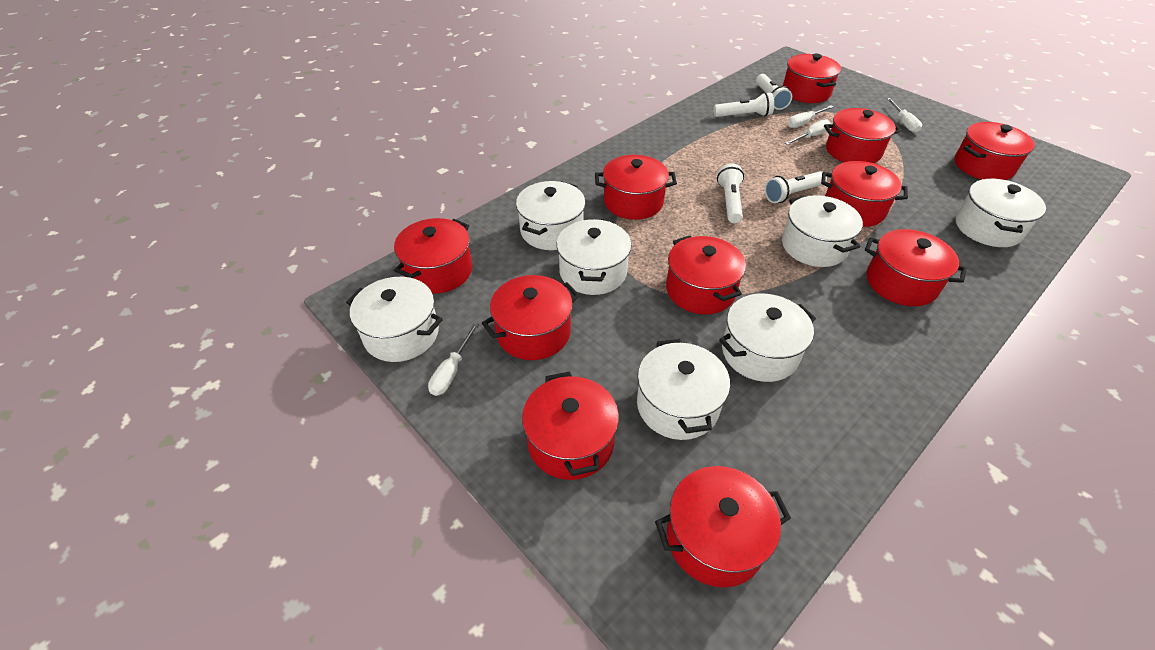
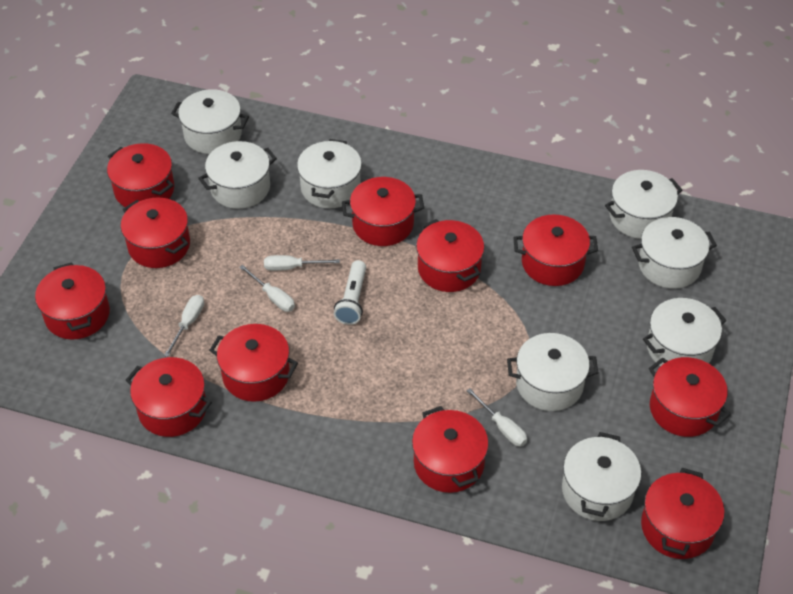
white flashlight: [713,92,774,117] [717,163,744,223] [756,74,792,110] [764,171,827,203] = 4 -> [334,260,366,325] = 1
white pot: [346,277,443,362] [516,181,586,250] [557,219,632,295] [637,339,730,440] [719,294,816,382] [782,195,863,267] [956,178,1046,247] = 7 -> [171,89,249,154] [198,141,277,209] [297,139,362,208] [507,333,598,411] [562,432,641,521] [605,170,682,239] [632,217,717,289] [643,298,727,367] = 8

